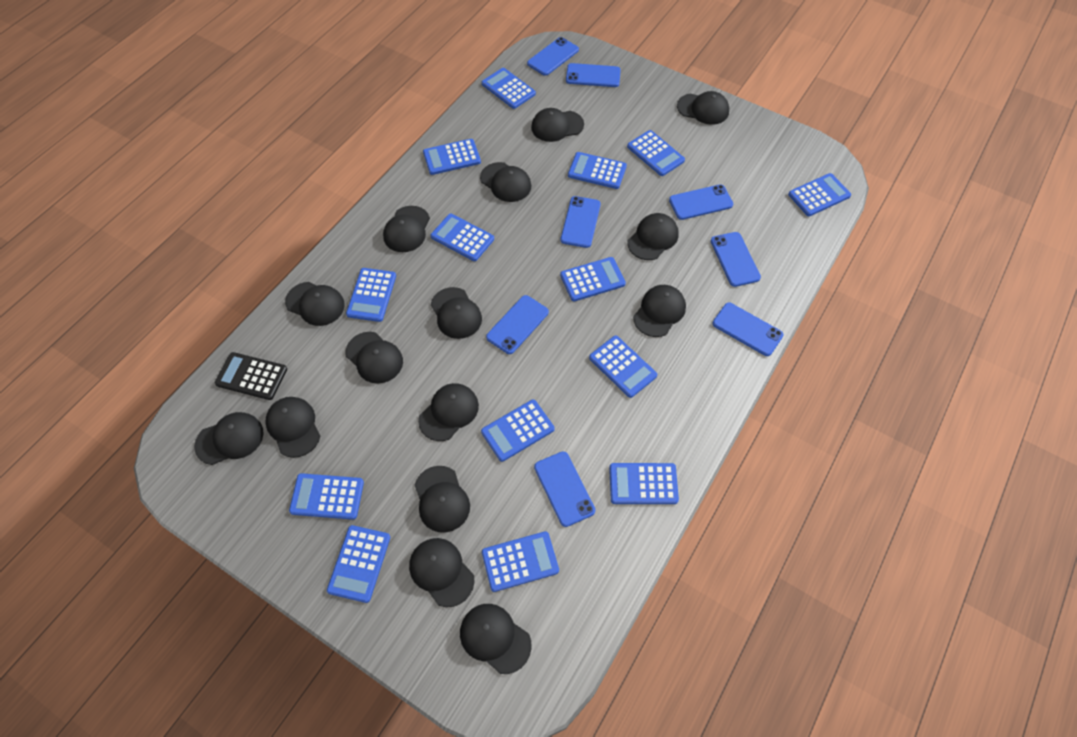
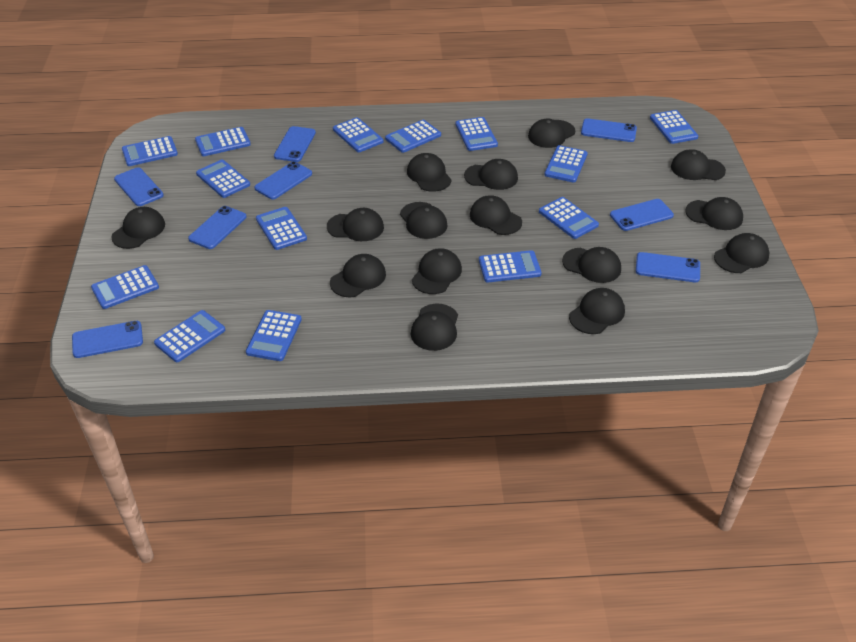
black calculator: [214,352,287,400] = 1 -> none = 0

